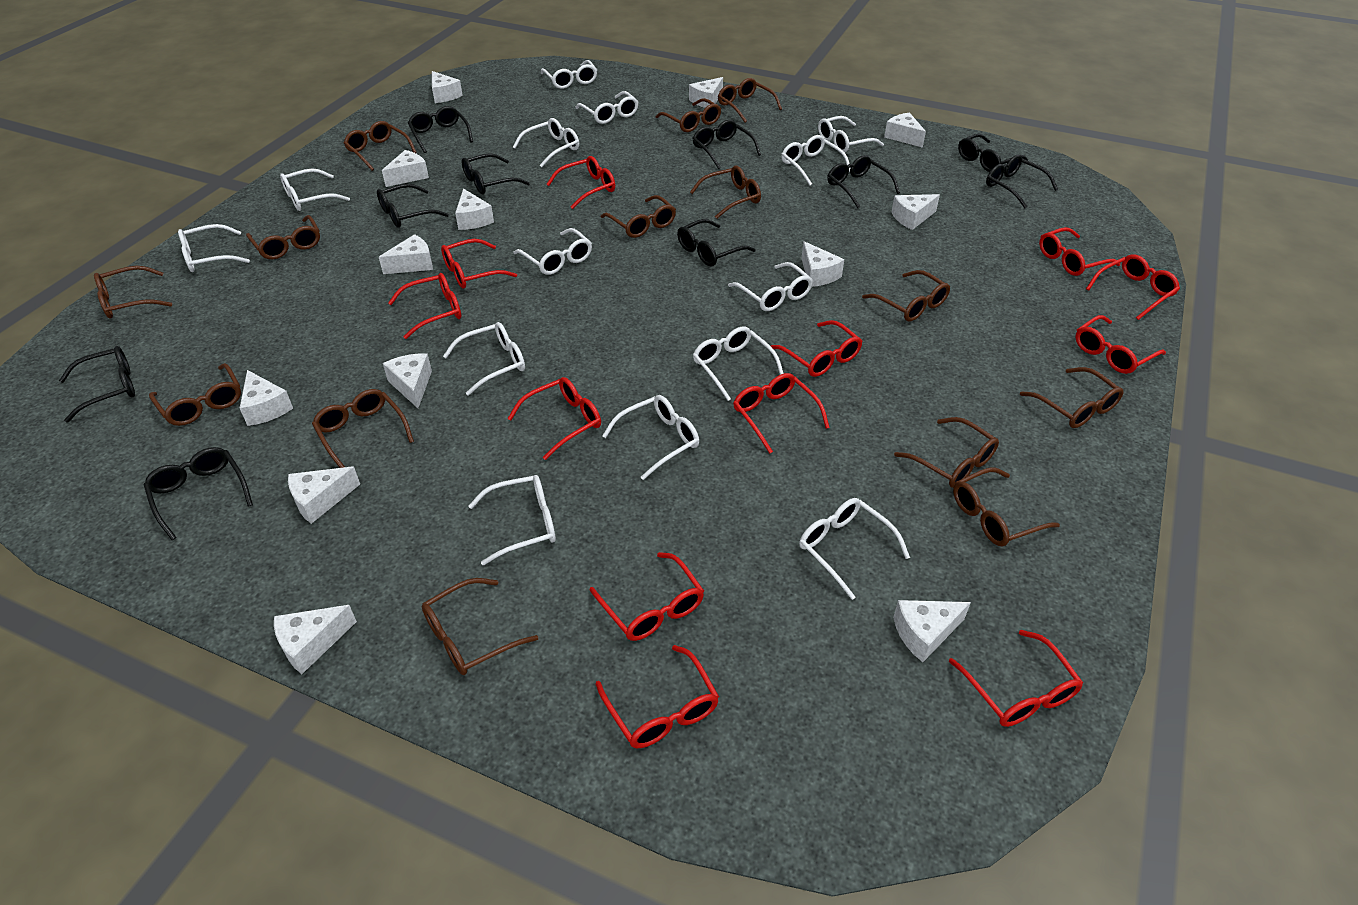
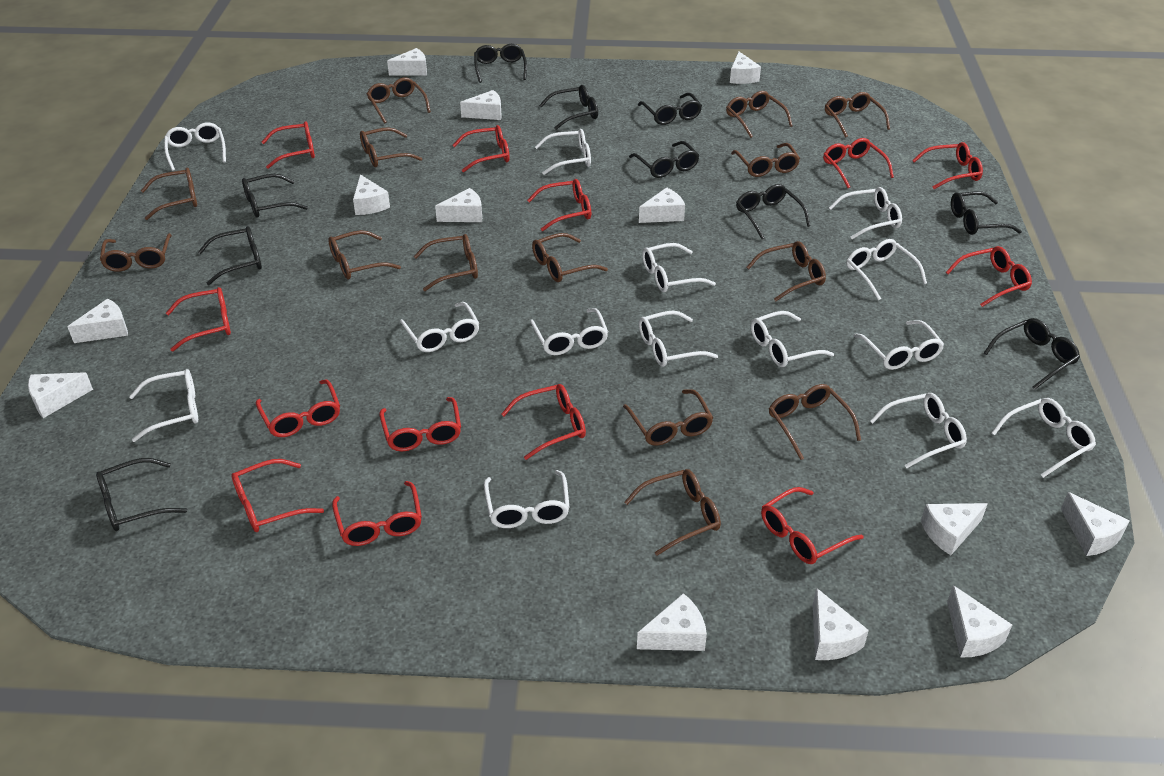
red glasses: [388,273,461,339] [441,239,517,289] [507,377,601,460] [547,156,615,209] [589,552,704,641] [595,645,719,748] [733,373,830,454] [771,320,862,377] [949,630,1083,727] [1039,227,1120,276] [1075,315,1166,374] [1086,254,1180,320] = 12 -> [166,287,231,351] [231,459,324,532] [256,379,340,437] [262,121,315,169] [332,481,422,546] [379,397,461,451] [453,125,510,172] [501,384,586,460] [527,179,591,231] [761,487,864,564] [823,138,894,188] [912,142,983,189] [946,246,1032,307] = 13

